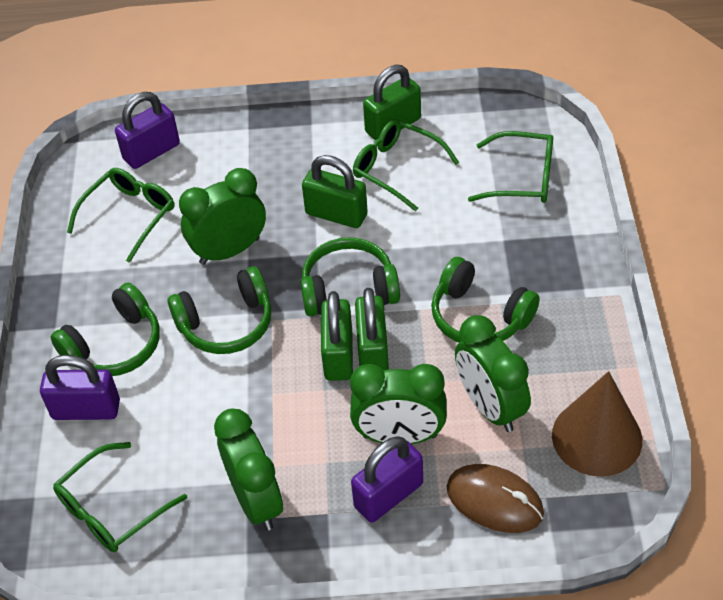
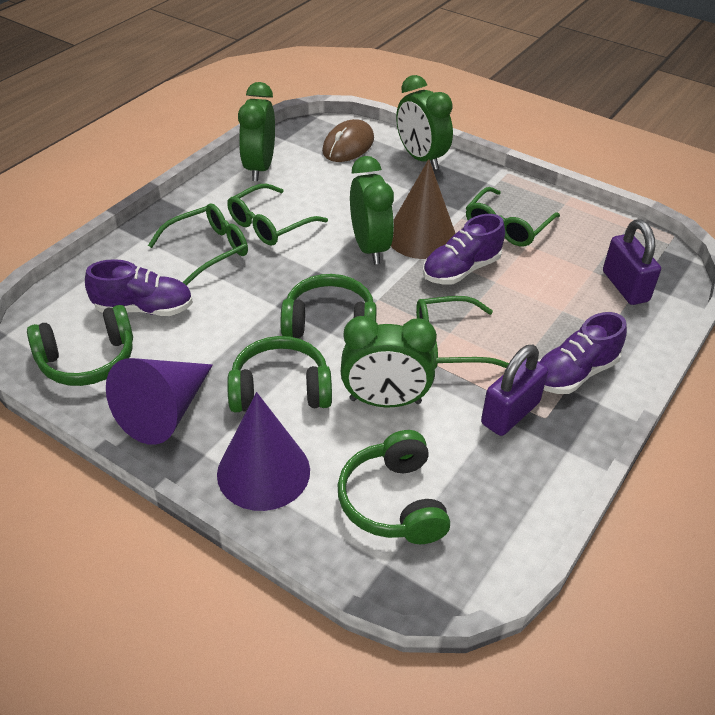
green padlock: [302,155,368,228] [321,291,353,381] [355,288,389,370] [363,64,421,140] = 4 -> none = 0
purple cone: none = 0 -> [106,358,213,445] [217,392,310,511] = 2
purple padlock: [40,355,120,420] [115,92,180,169] [351,436,423,523] = 3 -> [481,345,548,436] [603,219,661,305] = 2
purple shoe: none = 0 -> [85,259,193,316] [423,214,505,284] [538,312,627,394] = 3

